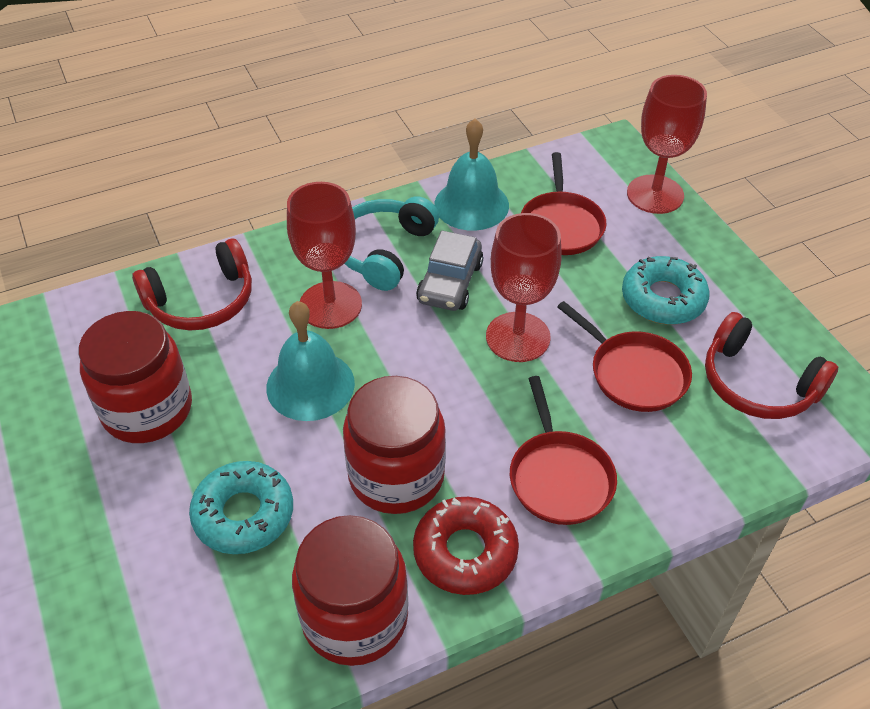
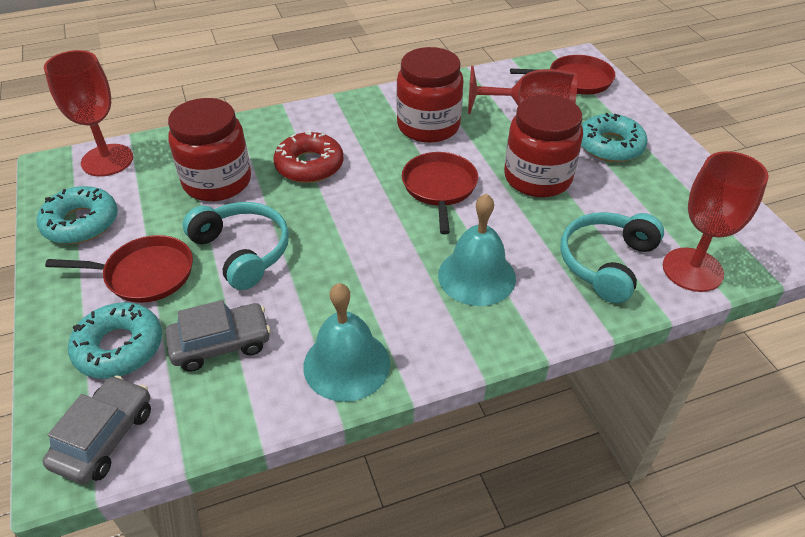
grey car: [416,230,483,311] = 1 -> [43,375,151,484] [165,300,271,372] = 2
red headphones: [132,238,252,330] [705,312,838,419] = 2 -> none = 0
turquoise donut: [189,461,293,554] [622,256,710,325] = 2 -> [37,186,118,244] [68,302,162,379] [581,113,647,162] = 3
turquoise headphones: [344,196,439,291] = 1 -> [183,202,289,290] [561,212,664,304] = 2

